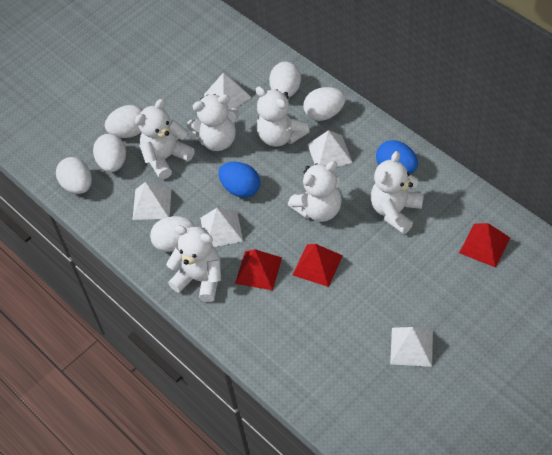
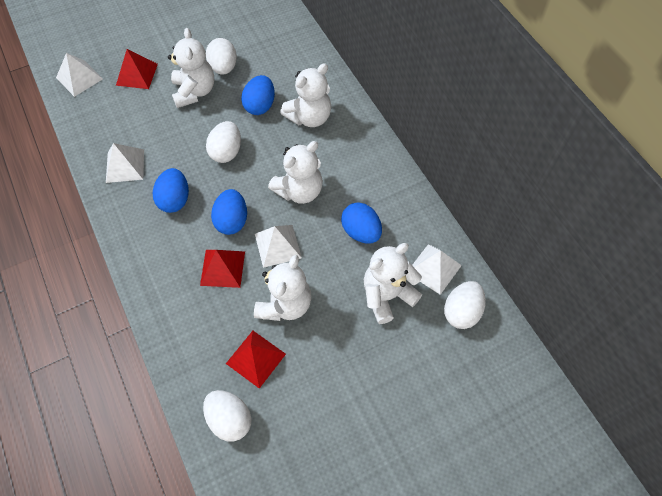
blue egg: [218,162,260,198] [376,140,418,174] = 2 -> [153,168,189,213] [211,189,247,235] [241,75,275,115] [341,203,382,244] = 4
white egg: [56,157,92,194] [93,134,126,172] [105,105,142,138] [150,216,195,252] [269,62,301,97] [303,87,346,121] = 6 -> [203,390,252,442] [206,38,237,75] [206,121,241,163] [444,281,486,329] = 4
white pyramid: [132,182,172,220] [200,208,243,247] [204,72,252,110] [307,130,353,167] [390,327,433,367] = 5 -> [56,53,103,97] [106,143,144,183] [255,225,302,268] [412,244,462,295] = 4
white teddy bear: [135,99,195,179] [166,225,221,302] [187,94,239,151] [256,86,310,147] [288,161,342,222] [371,151,424,234] = 6 -> [168,28,214,108] [254,255,311,321] [268,141,323,204] [280,63,331,127] [364,243,422,324] = 5

